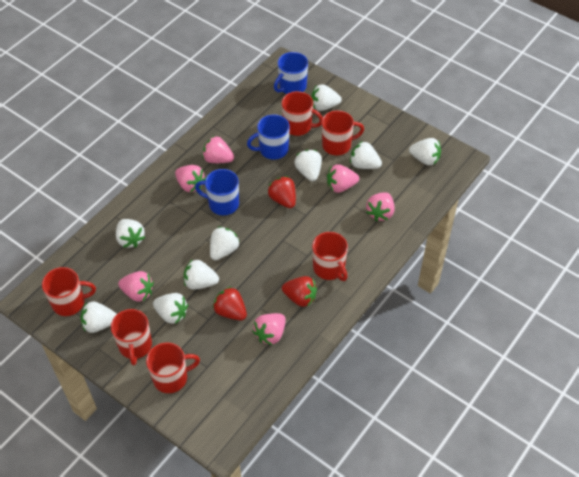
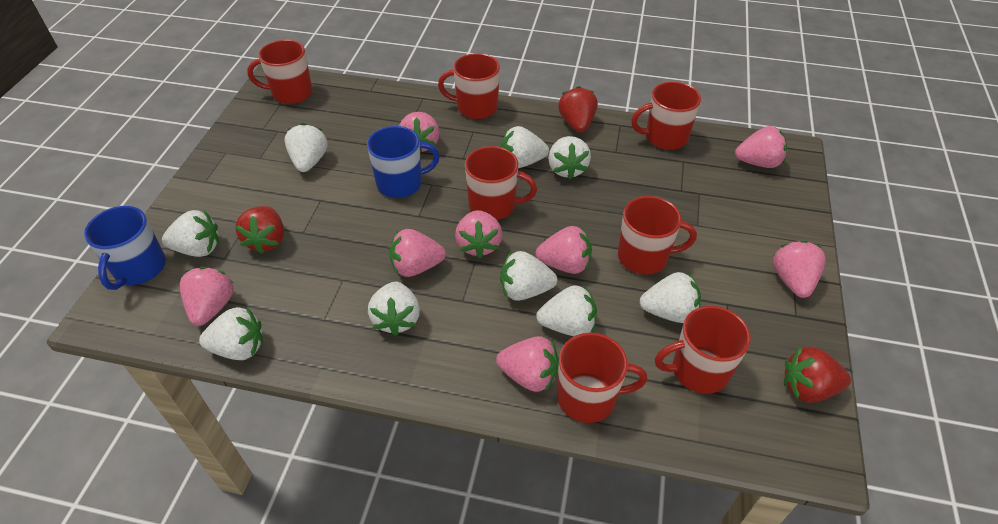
blue mug: [195,169,239,215] [247,115,290,160] [274,52,308,94] = 3 -> [84,206,166,290] [367,126,440,198] = 2
pink strawberry: [118,271,154,302] [175,165,206,192] [202,136,234,163] [253,313,286,345] [327,164,359,193] [366,192,394,221] = 6 -> [180,267,234,326] [389,229,446,277] [399,112,439,153] [455,210,502,258] [496,336,559,392] [536,226,592,274] [735,126,787,168] [773,240,826,298] = 8
red mug: [42,267,96,316] [111,309,152,366] [146,343,200,393] [282,91,323,136] [312,232,348,281] [322,110,364,155] = 6 -> [247,40,313,104] [438,53,500,119] [465,146,537,220] [557,333,647,423] [618,196,697,275] [631,82,701,150] [655,306,751,394] = 7

